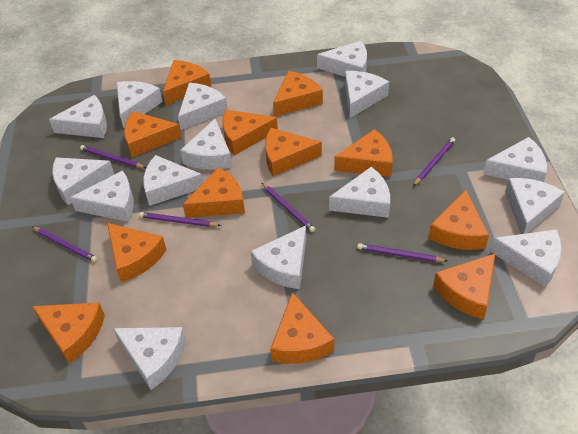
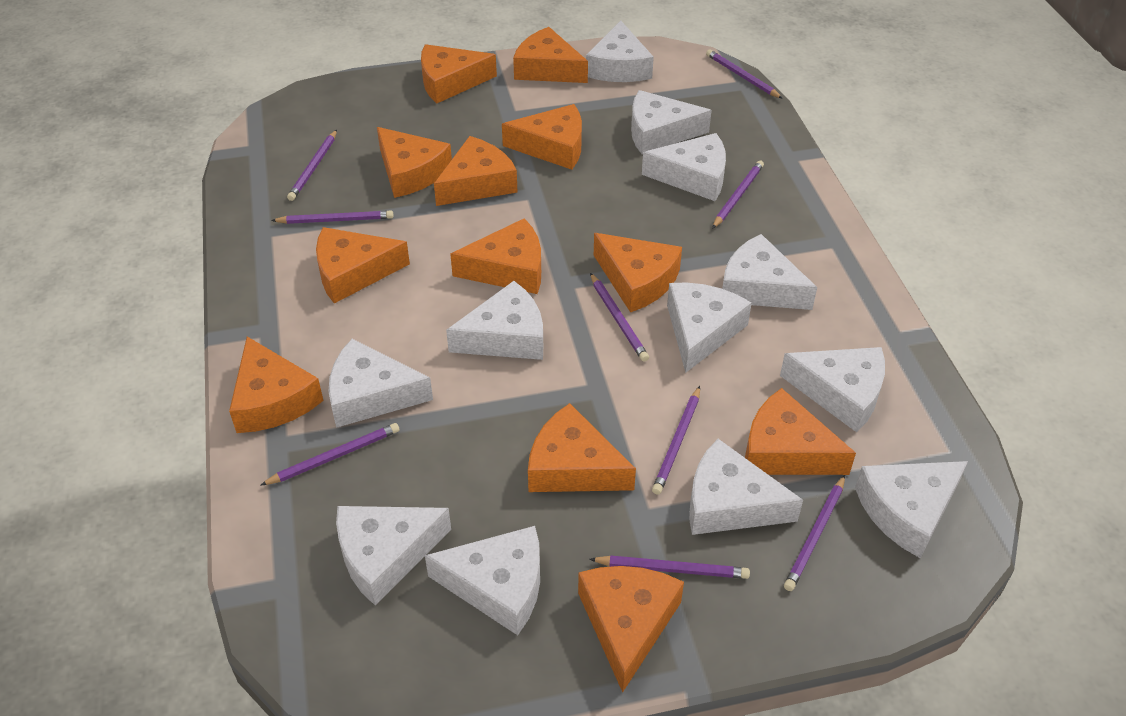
purple pencil: [33,227,97,262] [80,145,146,168] [139,212,221,227] [262,183,315,232] [357,243,447,262] [413,137,455,186] = 6 -> [260,423,400,486] [271,211,393,224] [287,130,337,201] [589,555,750,579] [590,273,649,362] [652,386,700,495] [706,50,783,99] [712,161,764,229] [784,475,845,591] = 9
white cheese: [49,95,107,138] [52,157,114,205] [70,170,134,222] [113,327,186,390] [116,81,163,128] [143,155,203,206] [178,83,228,130] [180,119,232,170] [250,226,306,289] [317,41,367,77] [329,167,390,218] [345,71,389,118] [483,137,547,182] [490,229,561,288] [505,178,565,234] = 15 -> [328,339,433,428] [336,506,451,605] [425,526,540,635] [446,281,543,360] [586,21,654,82] [631,90,712,154] [642,133,726,201] [667,283,752,373] [689,439,803,535] [722,234,817,310] [780,347,885,432] [855,461,968,558] = 12

